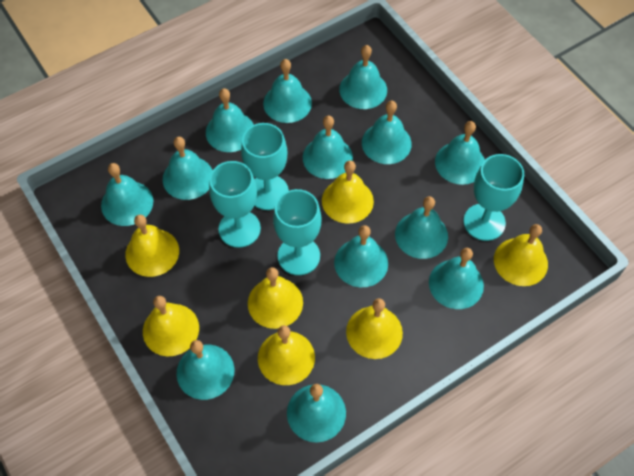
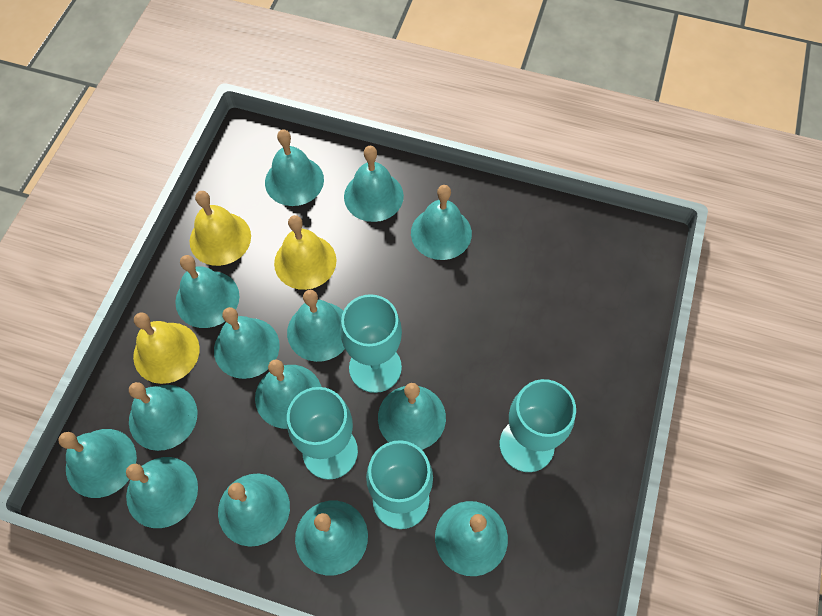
turquoise bell: [101,163,153,226] [163,137,213,200] [176,340,234,400] [206,88,254,152] [263,59,312,123] [287,384,346,442] [303,115,353,179] [334,225,388,287] [339,45,387,109] [362,101,412,164] [395,196,448,259] [429,248,484,309] [435,121,485,185] = 13 -> [58,429,137,498] [126,457,198,528] [129,382,197,451] [175,255,239,328] [214,307,280,379] [218,474,290,547] [255,359,321,429] [265,129,324,206] [287,290,345,362] [295,501,368,575] [344,146,404,222] [378,383,446,450] [411,185,472,260] [435,501,508,576] = 14
yellow bell: [125,214,179,277] [143,296,199,356] [248,267,303,329] [258,325,315,385] [322,160,374,224] [346,298,403,359] [494,224,548,286] = 7 -> [133,313,200,384] [190,191,251,266] [274,215,336,290] = 3

